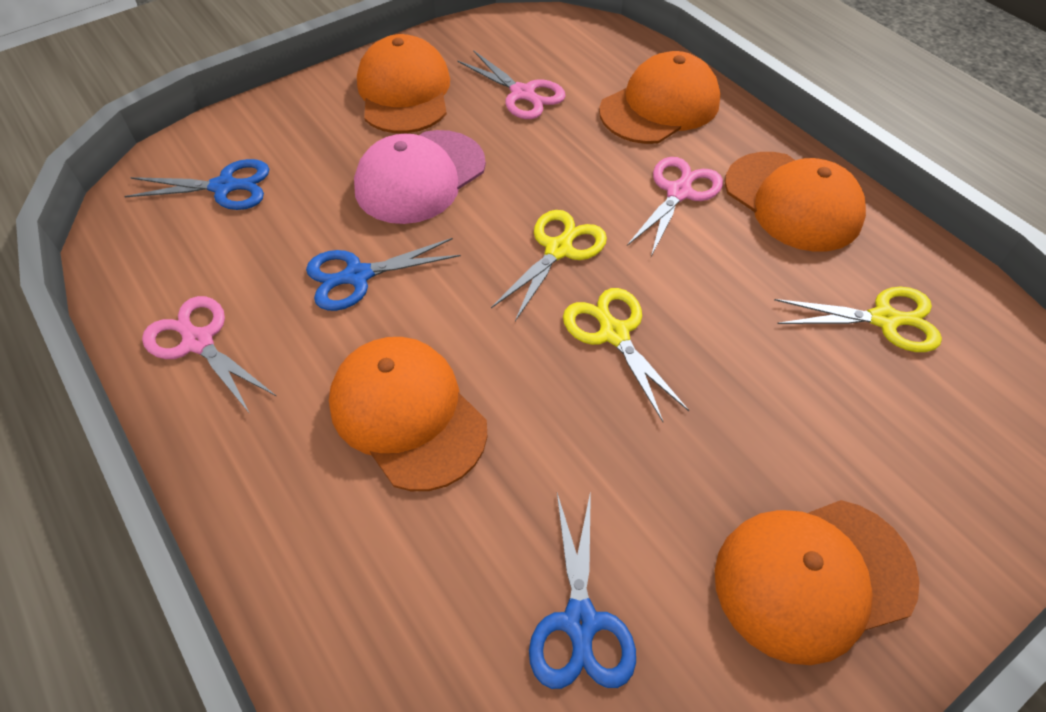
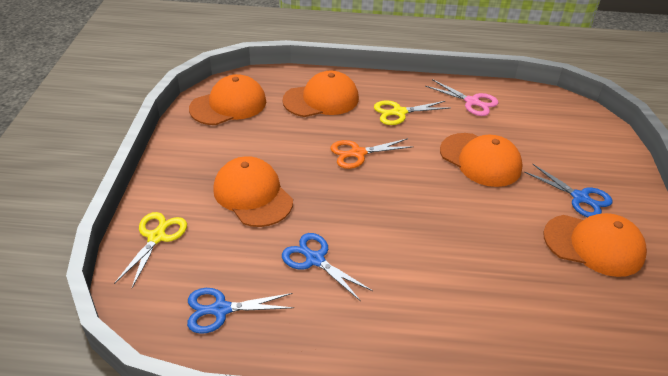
orange scissors: none = 0 -> [330,138,414,169] = 1
pink cap: [354,130,486,224] = 1 -> none = 0
pink scissors: [142,296,276,414] [457,50,566,119] [627,157,723,256] = 3 -> [426,79,498,116] = 1
yellow scissors: [491,210,607,321] [563,288,689,422] [774,287,942,352] = 3 -> [114,212,187,288] [374,101,450,125] = 2

